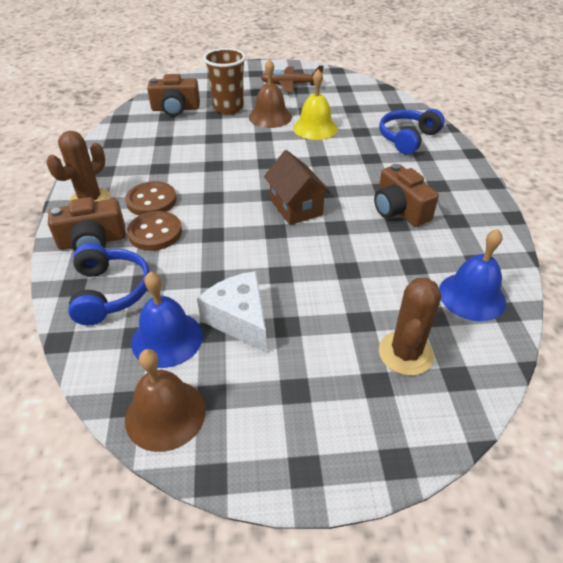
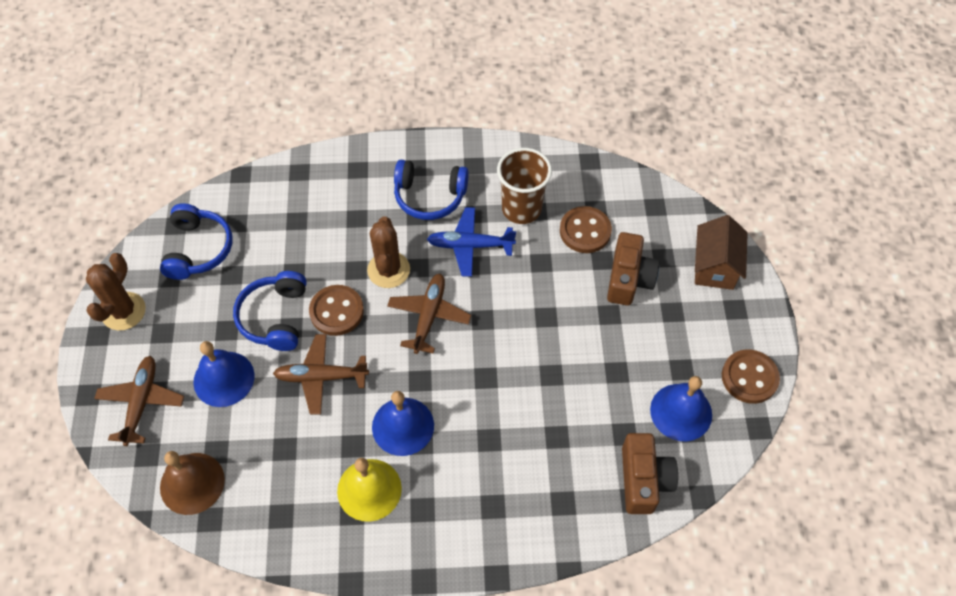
blue bell: [132,271,203,368] [439,229,506,321] = 2 -> [193,341,255,407] [372,391,434,456] [650,376,712,441] = 3
blue headphones: [68,243,150,325] [379,109,445,154] = 2 -> [160,203,232,280] [233,271,307,351] [394,160,469,220] = 3
blue plane: none = 0 -> [427,207,516,277] = 1
brown bell: [125,349,206,452] [249,59,292,128] = 2 -> [160,451,225,515] = 1
brown button: [125,181,177,215] [127,211,182,251] = 2 -> [309,285,364,336] [560,206,612,253] [722,349,780,404] = 3
brown camera: [48,197,126,251] [147,74,200,116] [374,164,439,227] = 3 -> [607,232,659,306] [622,433,678,514] = 2
brown plane: [261,65,324,92] = 1 -> [94,356,184,446] [273,334,369,415] [387,273,471,354] = 3
white cheese: [197,271,267,353] = 1 -> none = 0

